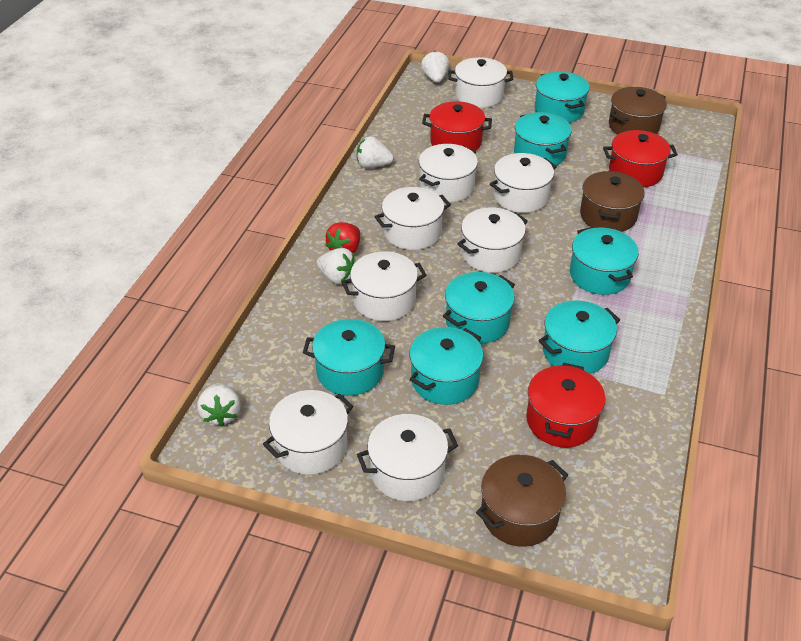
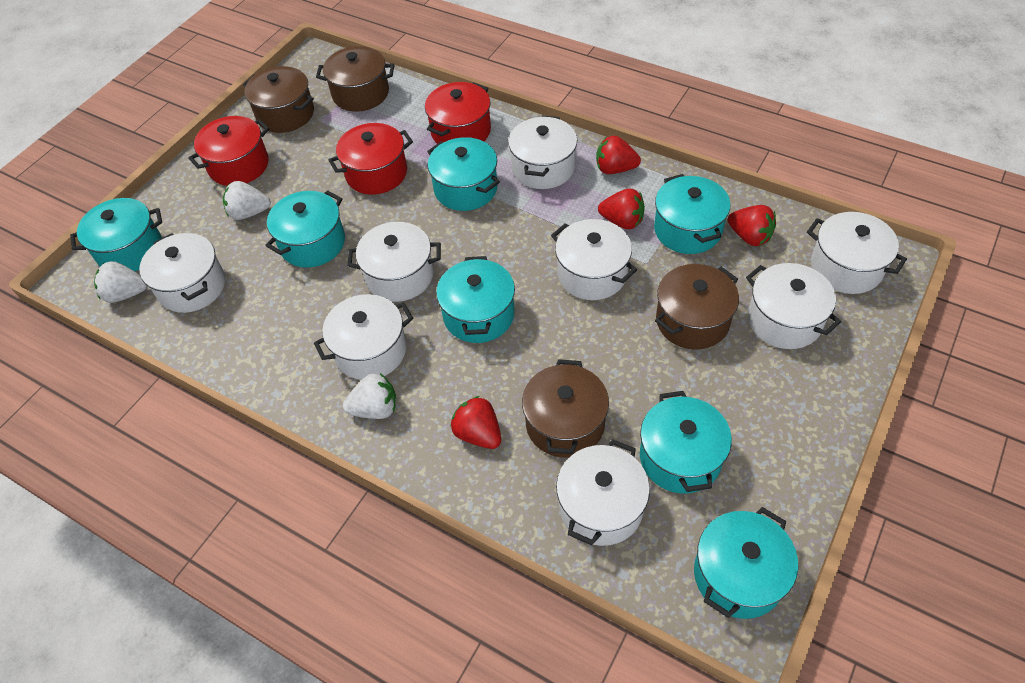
brown pot: [476,455,568,547] [580,171,645,232] [609,87,667,135] = 3 -> [243,66,314,133] [316,46,394,112] [522,359,609,458] [655,264,739,350] = 4
red strawberry: [325,222,360,253] = 1 -> [451,396,501,449] [596,136,641,174] [598,189,645,229] [728,205,776,246] = 4
white strawberry: [197,383,240,426] [317,248,356,285] [357,136,394,168] [421,51,449,83] = 4 -> [94,261,147,303] [223,181,271,220] [343,373,396,419] = 3

